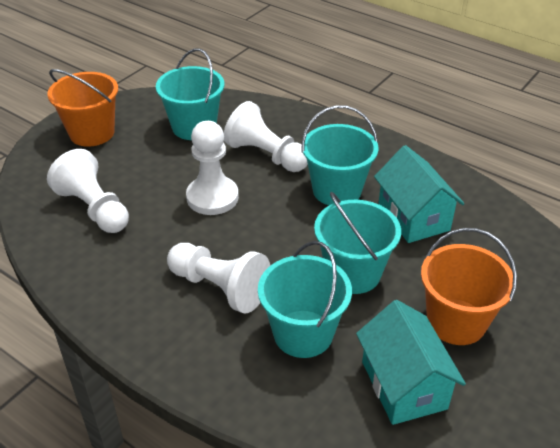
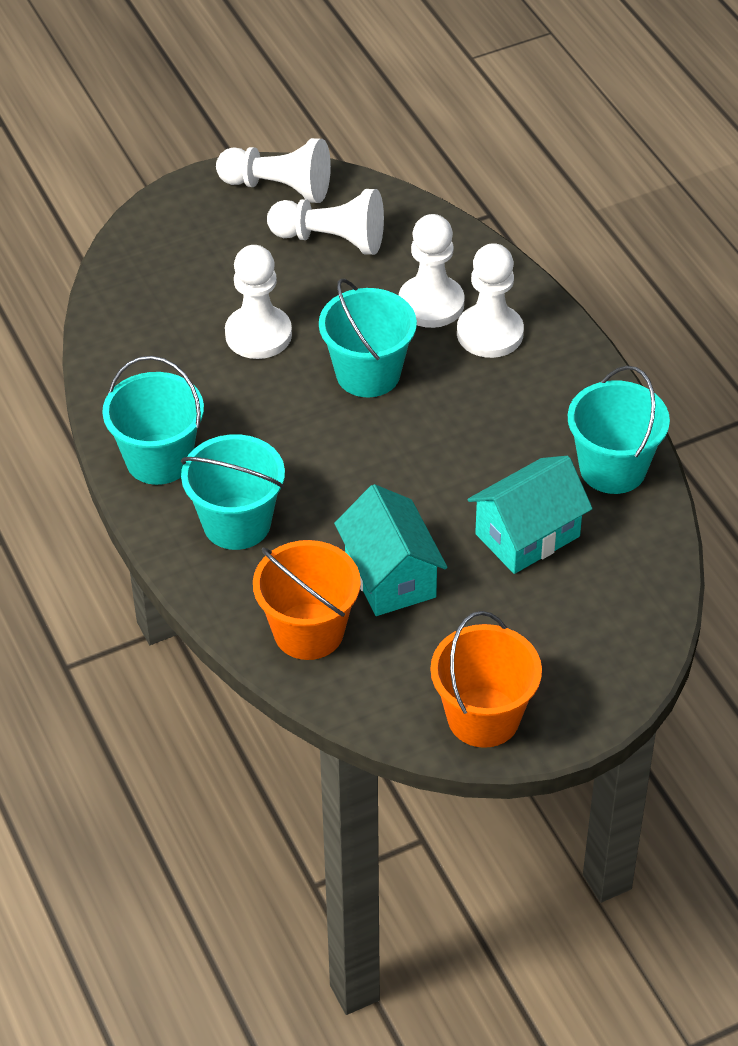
white pawn: [47,149,129,233] [167,243,270,314] [186,121,239,215] [224,101,308,172] = 4 -> [216,138,331,203] [225,245,292,359] [267,189,384,255] [399,214,465,328] [457,243,524,358] = 5

